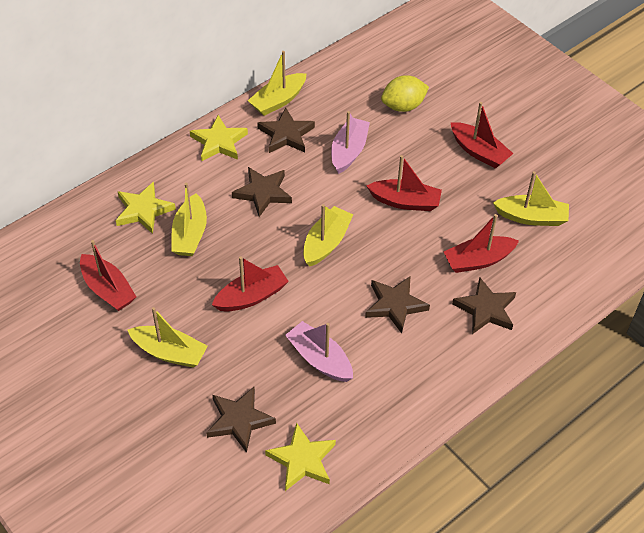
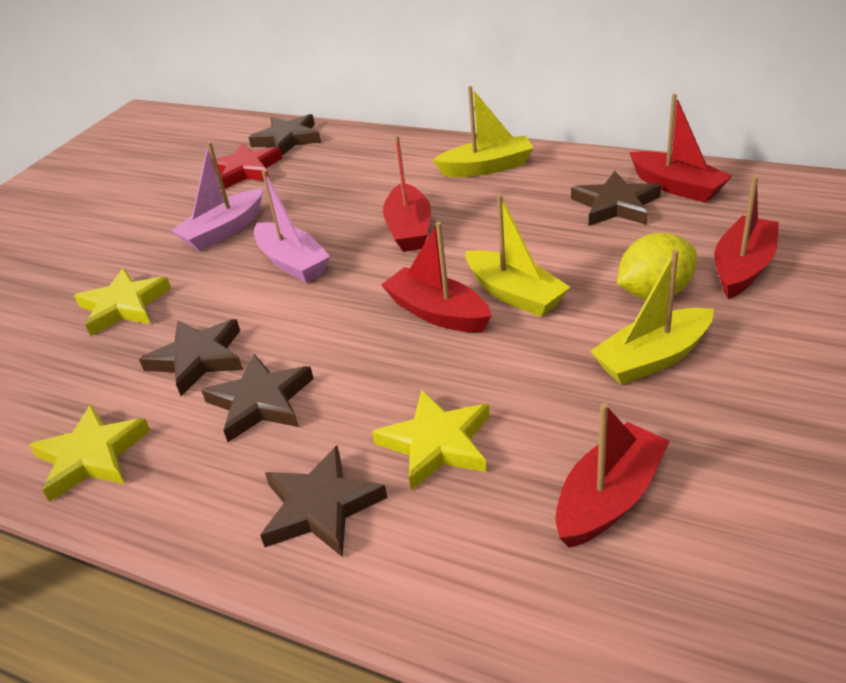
red star: none = 0 -> [211,143,283,189] = 1
yellow boat: [128,307,208,368] [171,183,207,256] [248,51,307,116] [303,204,353,267] [493,171,569,226] = 5 -> [433,86,534,177] [465,194,570,317] [590,250,714,385] = 3

